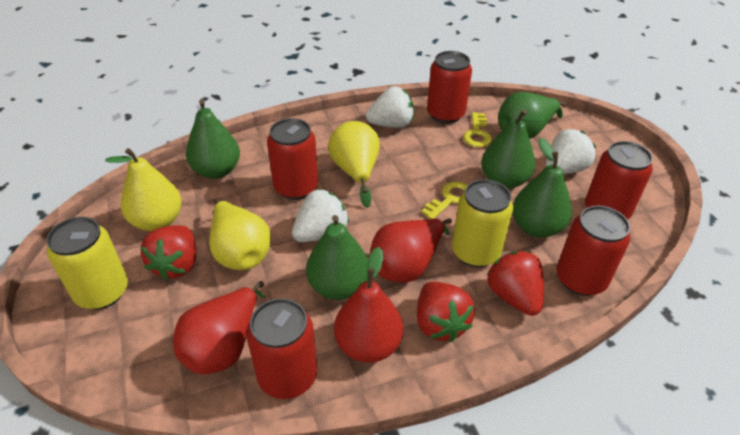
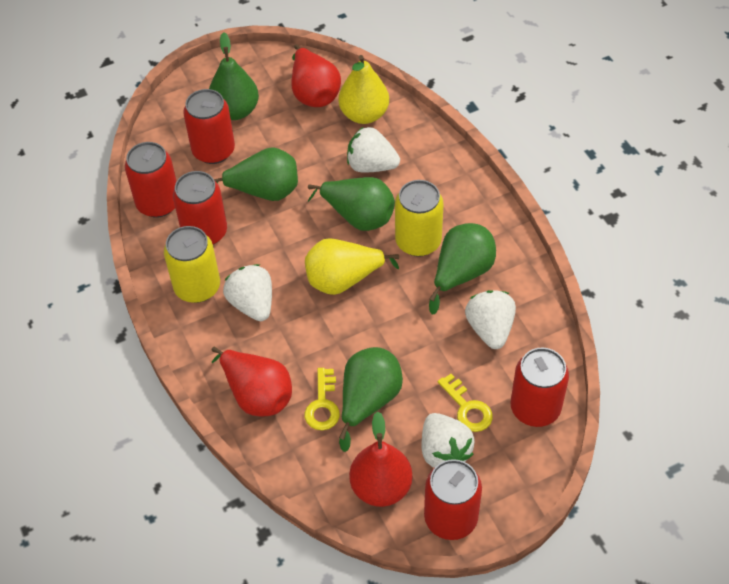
red strawberry: [141,225,196,280] [417,282,475,342] [486,251,544,316] = 3 -> none = 0
white strawberry: [292,189,349,242] [366,86,414,128] [545,129,596,174] = 3 -> [223,264,272,321] [347,127,400,173] [422,413,475,468] [465,290,516,349] = 4
yellow pear: [105,148,182,231] [209,198,271,270] [328,121,380,208] = 3 -> [305,238,399,295] [338,55,389,124] = 2

